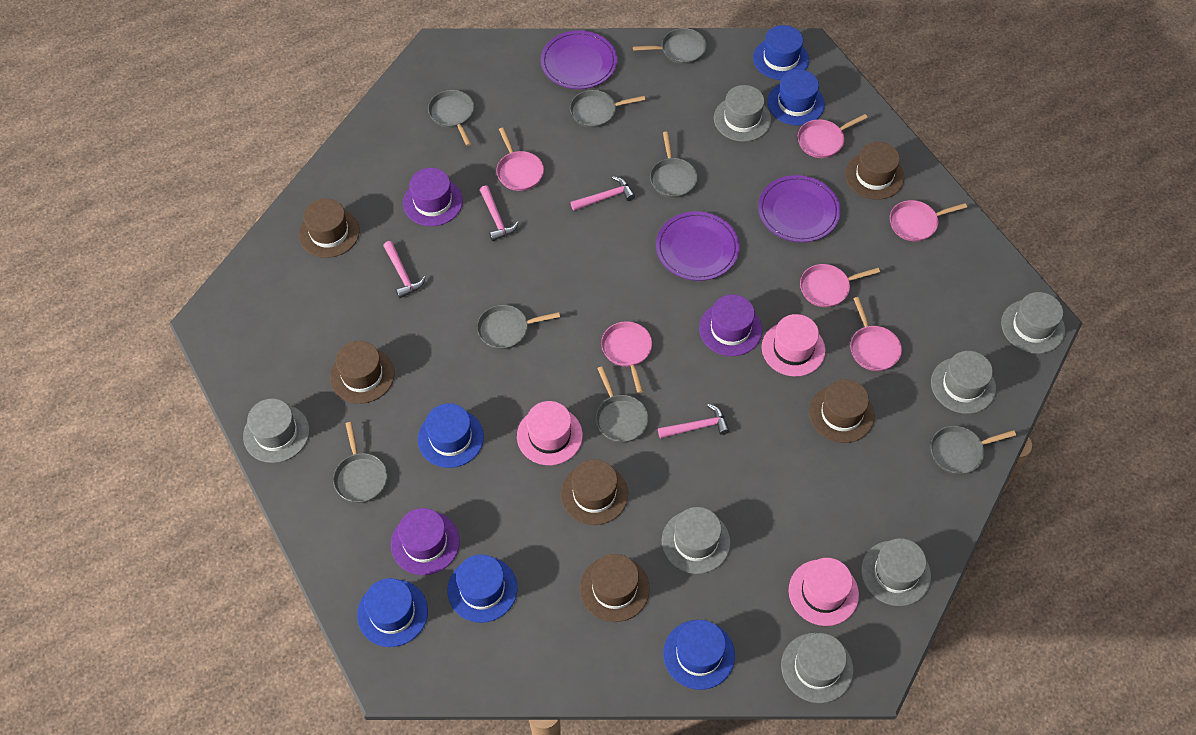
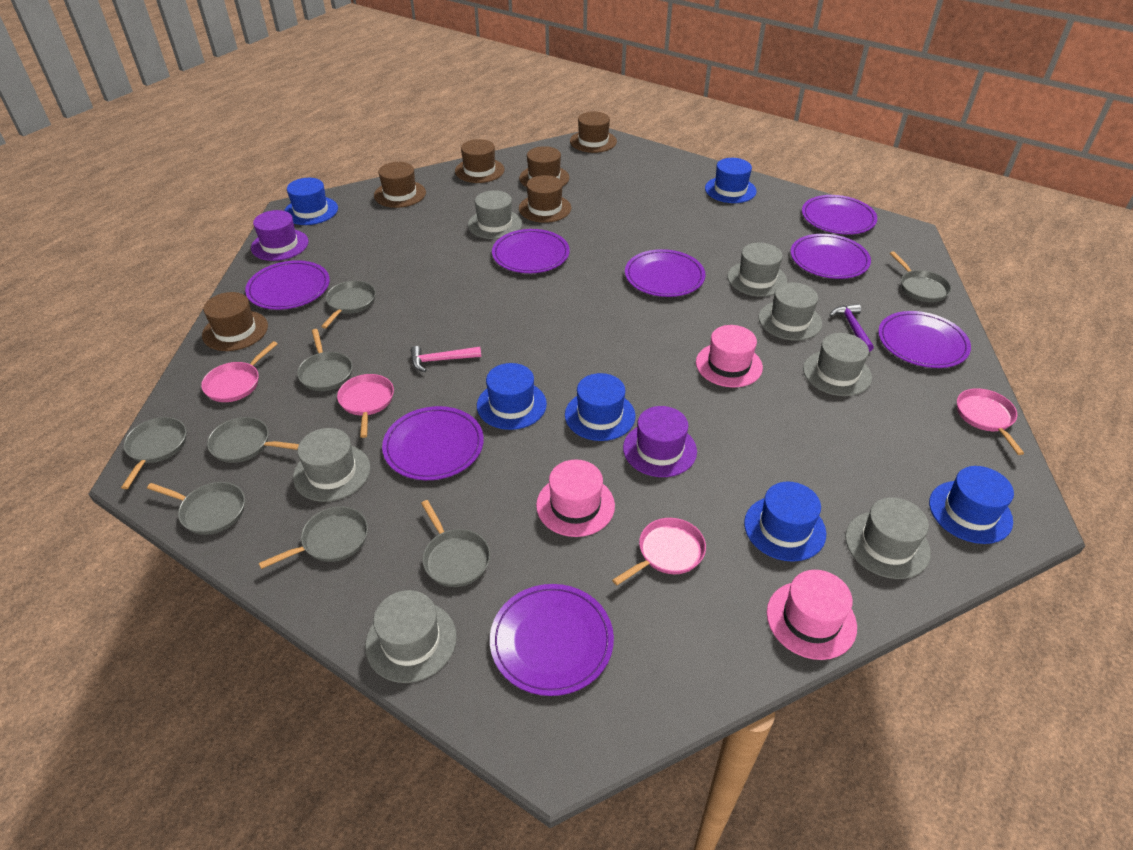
pink hammer: [383,241,426,298] [480,186,519,241] [571,176,635,211] [658,404,730,439] = 4 -> [411,346,481,372] = 1
pink pan: [496,127,544,191] [601,321,652,393] [798,114,868,158] [800,264,880,307] [850,297,902,371] [890,200,967,242] = 6 -> [201,341,278,402] [337,374,394,438] [612,518,706,585] [957,388,1024,455] = 4
purple hammer: none = 0 -> [830,304,874,352] = 1
purple hat: [391,508,460,575] [403,168,463,226] [699,294,762,356] = 3 -> [251,210,309,261] [623,406,697,477] = 2
purple plate: [541,30,617,89] [656,211,739,281] [758,175,841,242] = 3 -> [245,260,330,310] [382,406,484,480] [490,584,614,696] [492,229,570,273] [625,249,705,297] [791,234,871,279] [802,195,877,235] [878,311,971,368] = 8

